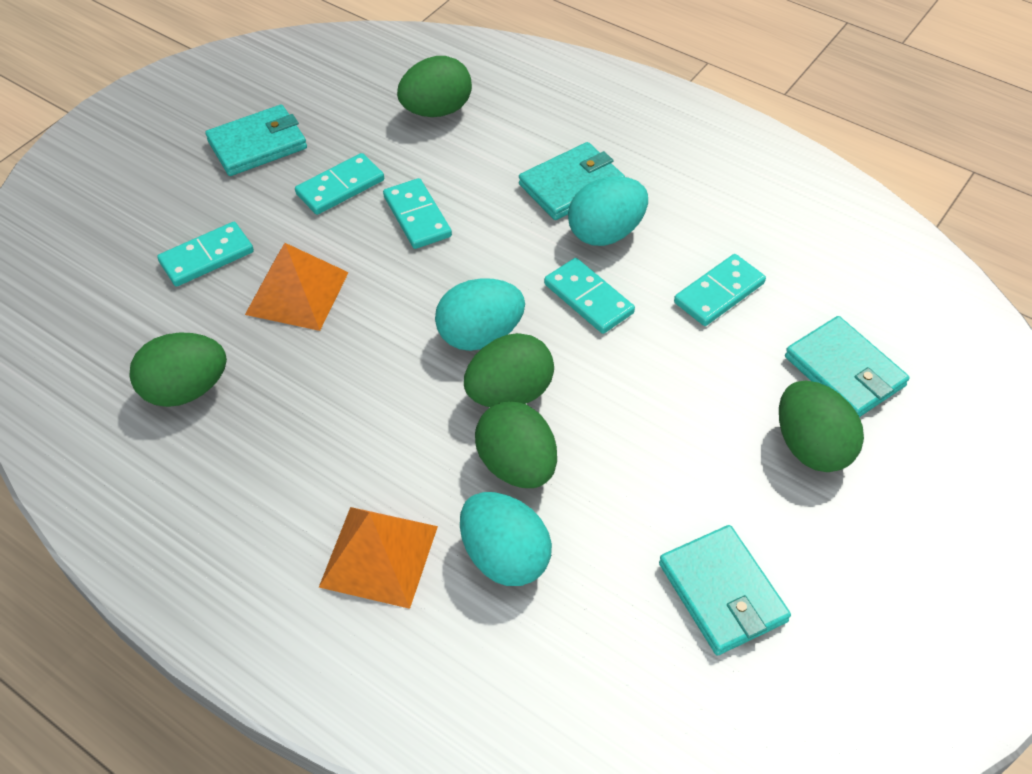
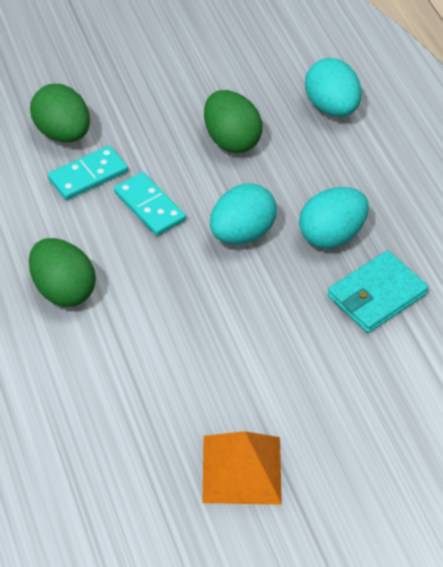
green egg: [129,333,227,407] [397,56,472,117] [464,333,554,407] [475,401,557,488] [779,381,864,472] = 5 -> [29,238,96,307] [30,84,90,142] [204,90,263,153] = 3
orange pyramid: [245,243,349,331] [319,507,438,609] = 2 -> [203,431,282,505] = 1
turquoise domino: [157,222,254,287] [295,153,384,215] [383,178,452,249] [544,258,635,334] [674,254,766,326] = 5 -> [48,146,128,200] [114,172,186,236] = 2
turquoise wallet: [205,104,307,176] [519,142,625,220] [659,525,791,656] [785,316,910,417] = 4 -> [327,250,429,333] = 1

